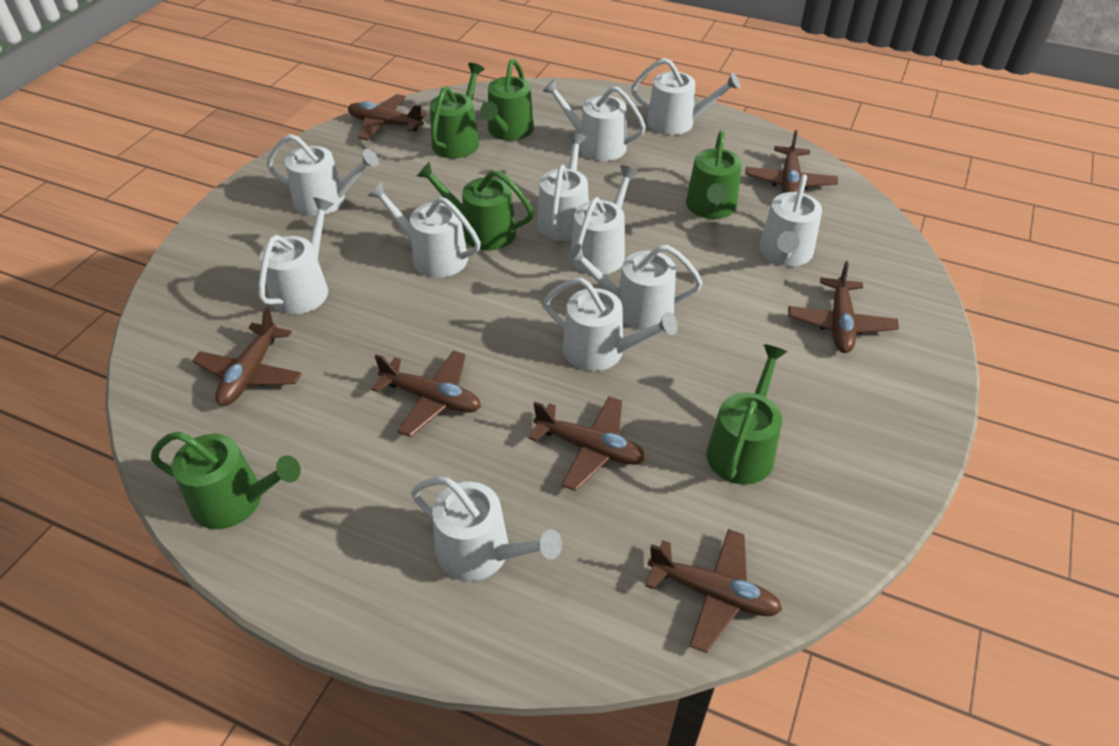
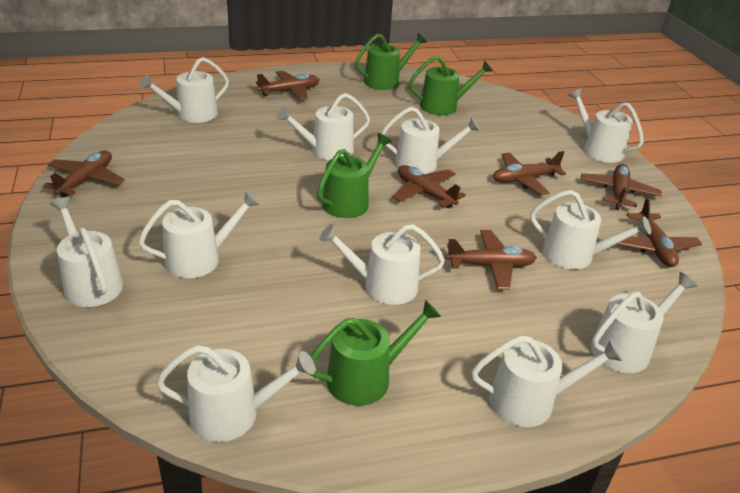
green watering can: [151,431,301,529] [417,161,534,250] [430,63,485,158] [480,59,534,141] [686,130,742,219] [706,344,788,485] = 6 -> [309,300,441,406] [317,133,392,218] [355,33,427,90] [409,56,493,115] = 4

